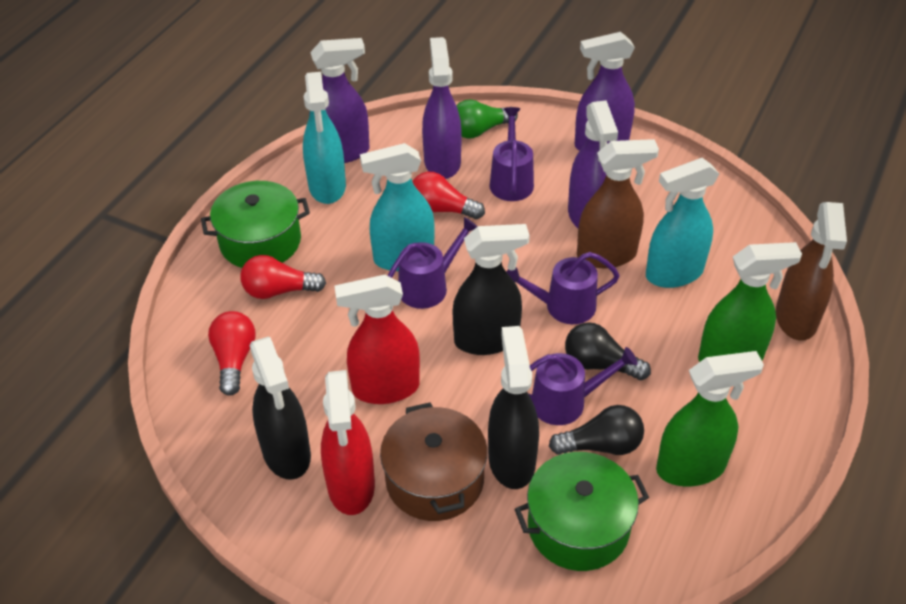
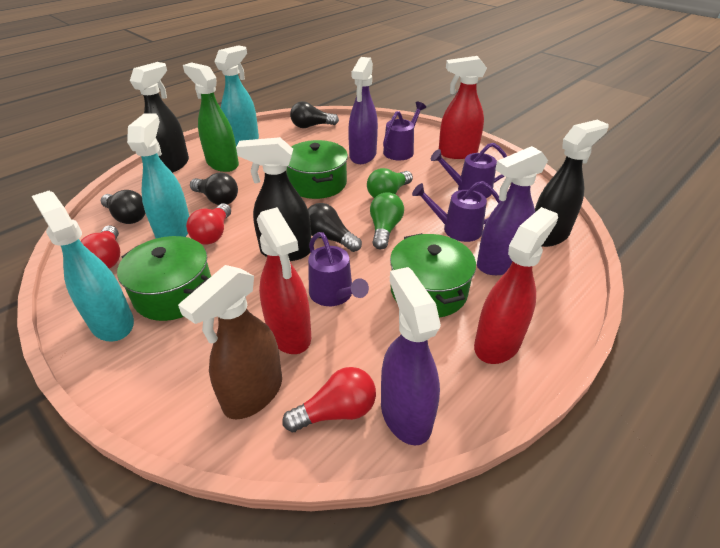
black light bulb: [549,405,644,455] [565,322,651,380] = 2 -> [101,190,145,224] [190,172,238,205] [290,101,339,128] [308,203,362,252] = 4
brown pot: [380,402,487,521] = 1 -> none = 0
brown spray bottle: [577,139,659,268] [776,202,847,341] = 2 -> [178,265,282,420] = 1
green light bulb: [456,100,518,139] = 1 -> [367,168,413,198] [370,192,404,249] = 2
green pot: [201,181,310,268] [514,452,649,571] = 2 -> [117,236,211,321] [286,140,348,199] [390,233,476,317] = 3
green spray bottle: [656,351,764,486] [698,242,802,362] = 2 -> [183,62,239,172] = 1
purple spray bottle: [309,38,370,163] [422,37,461,179] [568,100,618,228] [575,32,635,151] = 4 -> [348,57,378,164] [381,267,441,446] [477,146,548,275] = 3
red spray bottle: [321,370,375,515] [334,275,420,404] = 2 -> [257,207,311,354] [439,56,487,159] [474,207,558,364] = 3

